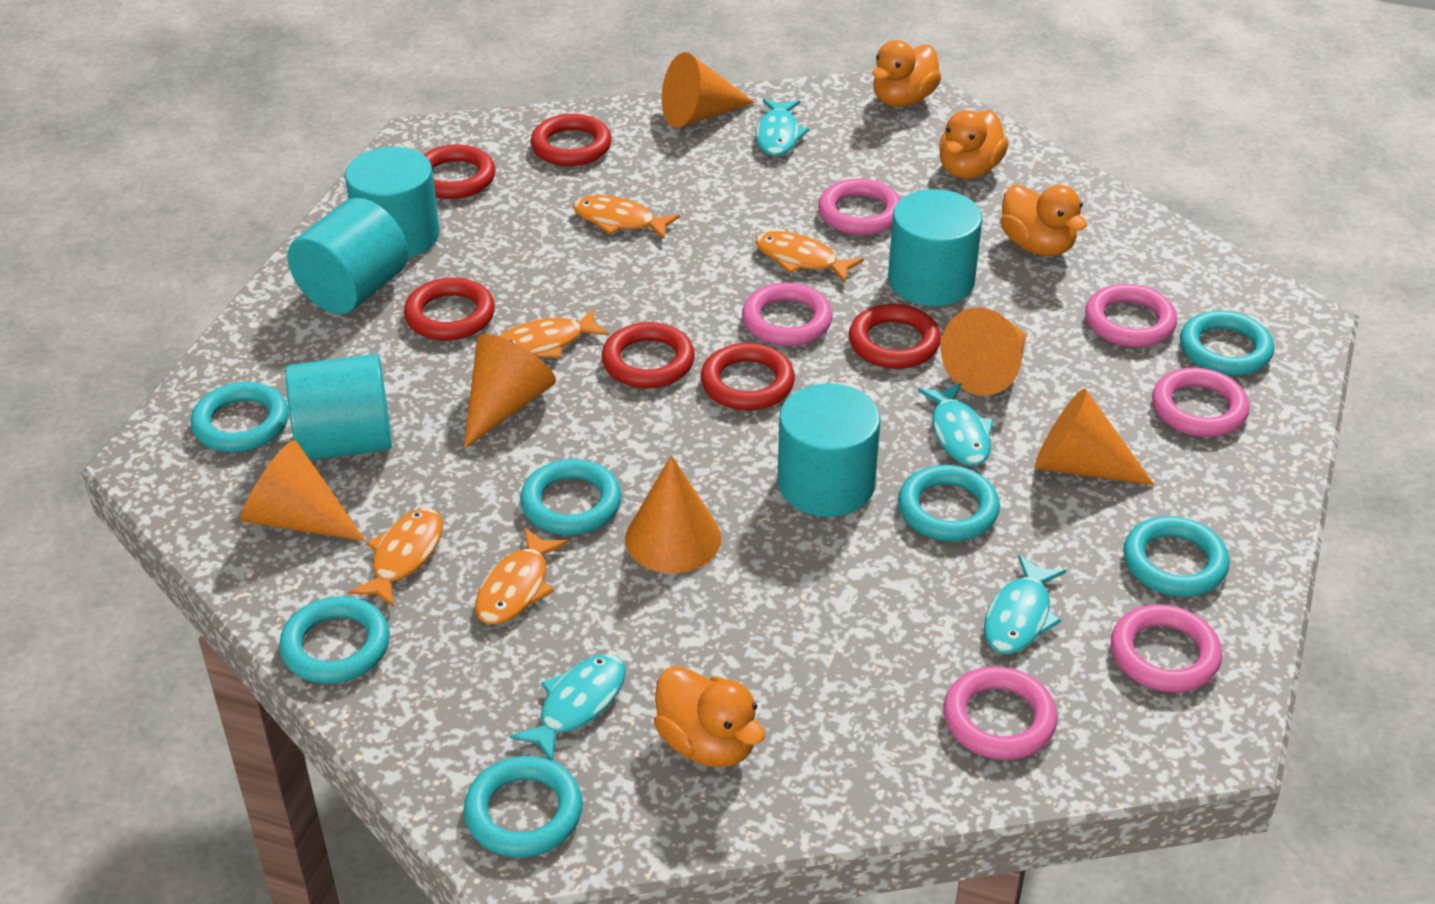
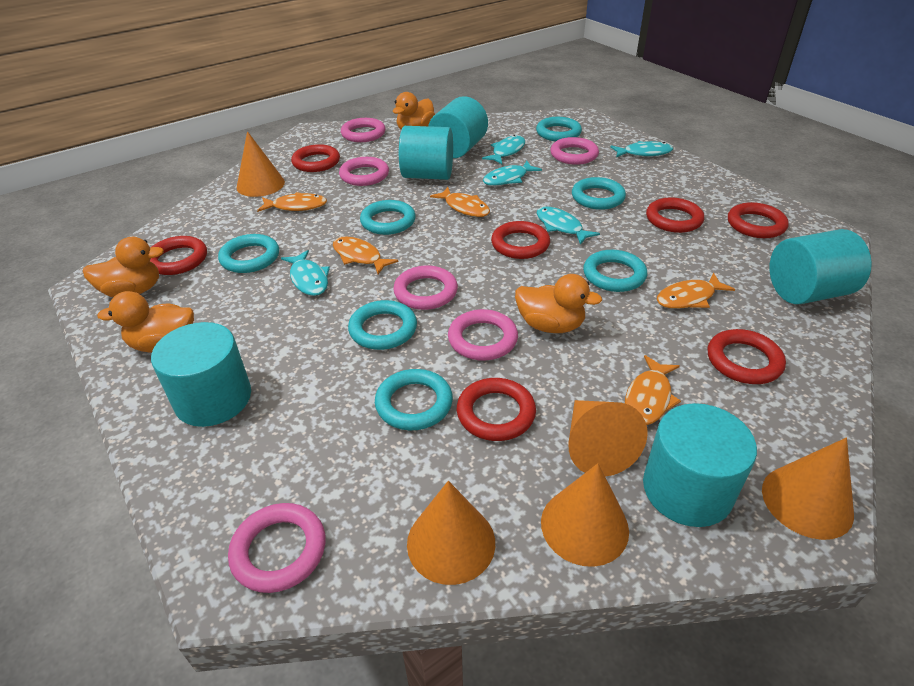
orange cone: [241,440,366,541] [464,334,556,448] [625,455,722,573] [662,52,755,128] [941,307,1026,396] [1035,388,1155,485] = 6 -> [237,131,285,197] [407,481,495,585] [541,463,629,567] [568,400,647,477] [762,438,854,540] = 5
red ring: [404,277,495,341] [424,145,495,199] [530,114,612,166] [602,322,695,388] [701,343,795,411] [849,304,941,369] = 6 -> [150,236,207,275] [291,144,340,172] [457,378,536,441] [491,221,550,259] [646,197,704,233] [708,329,786,384] [728,202,789,238] = 7
turquoise fish: [510,654,626,761] [756,99,809,156] [918,383,994,466] [984,555,1066,654] = 4 -> [281,250,330,296] [482,135,525,164] [483,161,542,186] [536,206,600,245] [610,141,673,157] = 5

